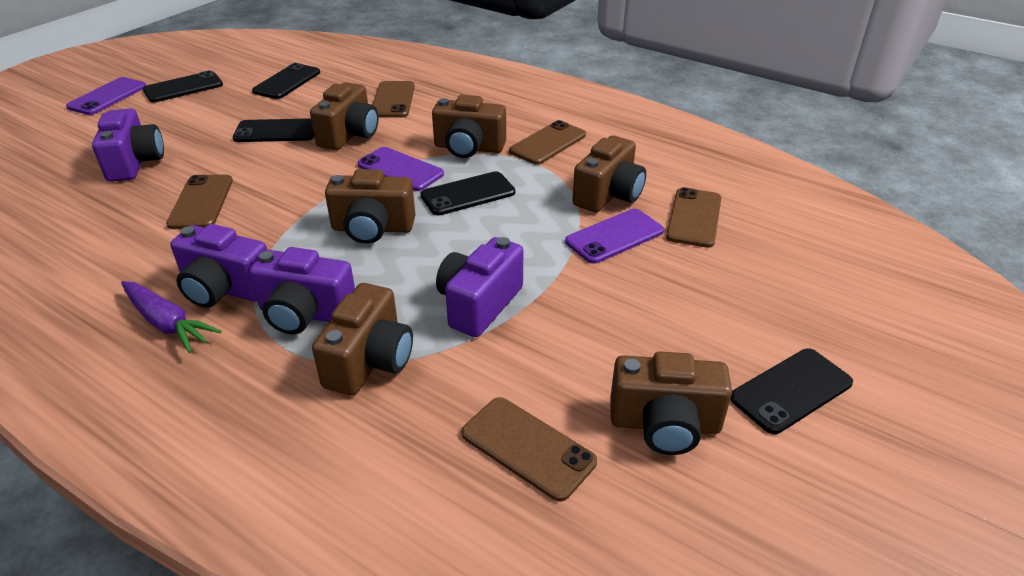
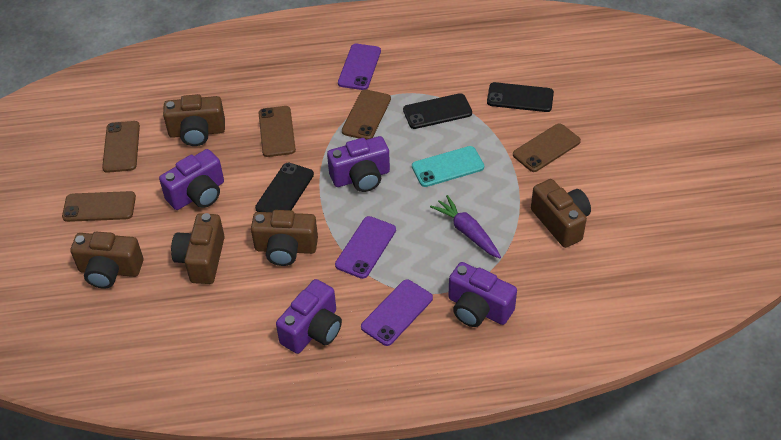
black phone: [143,70,223,102] [233,118,314,142] [252,63,320,99] [420,171,515,215] [730,349,853,434] = 5 -> [255,163,314,212] [403,93,472,129] [487,82,554,112] = 3
brown camera: [310,82,379,150] [312,283,413,396] [325,169,415,244] [432,95,506,158] [572,135,646,212] [610,351,732,455] = 6 -> [70,232,143,289] [163,94,225,146] [171,213,225,284] [251,210,318,266] [531,179,591,248] = 5
turquoise phone: none = 0 -> [412,146,484,187] = 1

